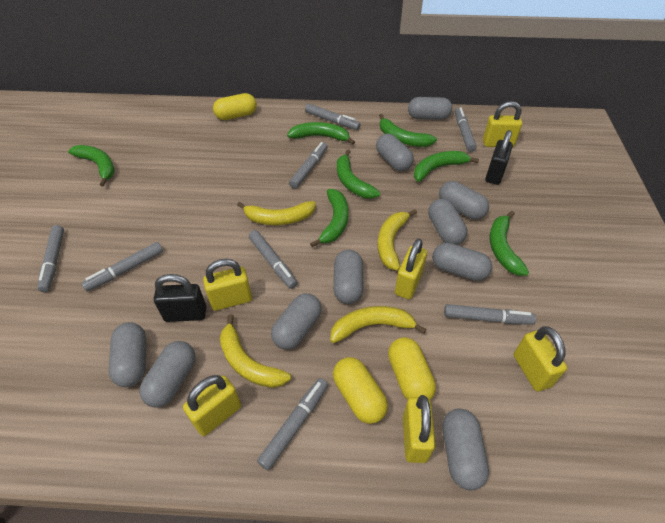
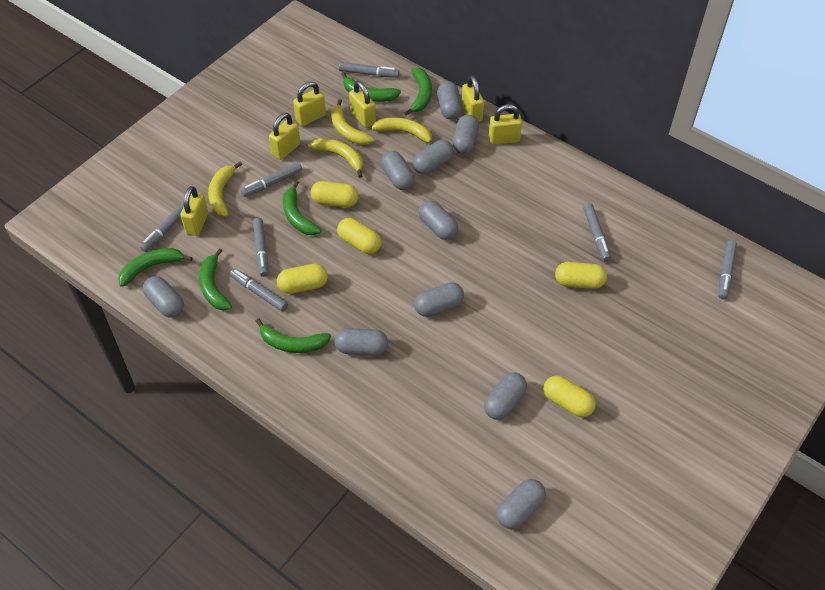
black padlock: [154,274,206,322] [485,130,513,185] = 2 -> none = 0
green banana: [68,145,115,186] [287,122,355,145] [310,189,348,248] [337,150,380,199] [379,114,437,147] [414,151,479,182] [490,211,529,276] = 7 -> [118,248,192,287] [199,248,232,311] [256,318,331,353] [283,181,322,235] [341,72,401,102] [404,68,432,116] = 6
grey marker: [37,225,64,292] [81,242,163,291] [249,230,298,289] [257,378,328,470] [289,142,328,189] [305,104,361,130] [444,304,536,325] [455,107,477,152] = 8 -> [140,201,184,252] [229,269,288,311] [241,162,302,197] [253,218,268,277] [339,62,400,78] [583,203,611,261] [718,240,737,299] = 7
yellow capsule: [213,93,257,120] [333,357,388,424] [388,337,436,400] = 3 -> [277,264,328,294] [311,181,359,208] [337,218,381,254] [543,375,596,417] [555,262,607,289] = 5

